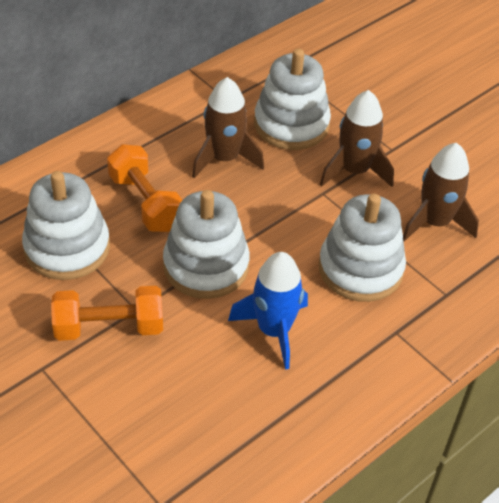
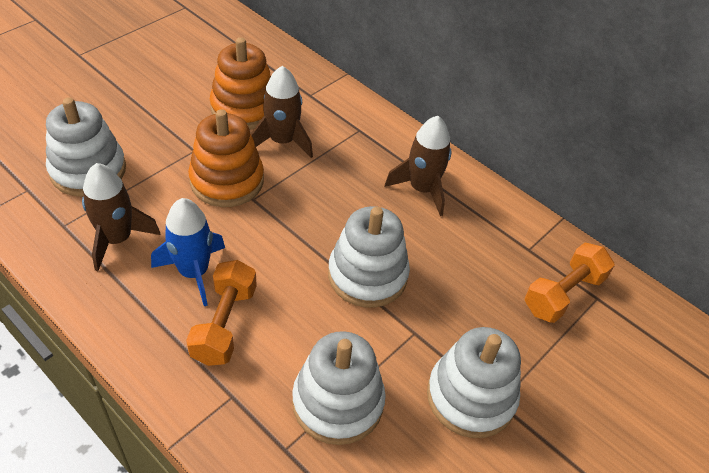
orange stacking toy: none = 0 -> [188,109,264,207] [210,37,271,130] = 2

